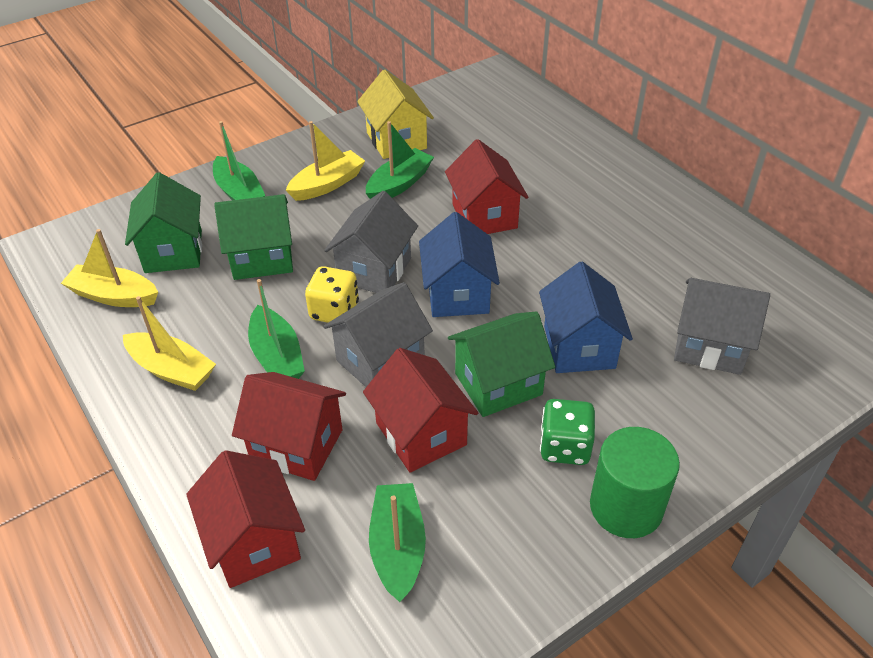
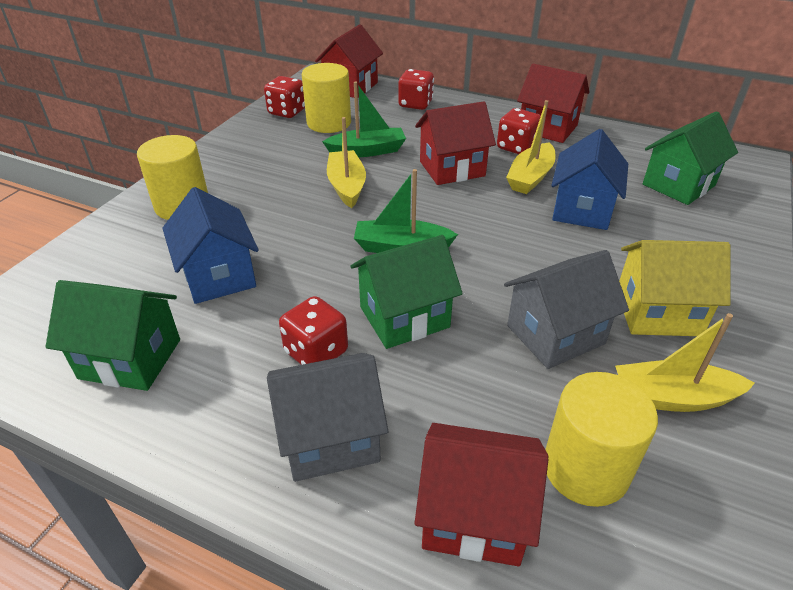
green boat: [213,121,266,200] [248,279,305,379] [366,121,434,199] [369,483,426,602] = 4 -> [322,81,406,157] [354,169,458,253] = 2
green cylinder: [590,427,680,538] = 1 -> none = 0
green dice: [540,399,595,465] = 1 -> none = 0
grey house: [323,282,433,387] [324,191,418,293] [674,278,770,375] = 3 -> [267,353,388,482] [504,250,629,369] = 2
red dice: none = 0 -> [264,76,305,118] [279,296,348,365] [398,69,434,110] [497,108,541,154] = 4
yellow cylinder: none = 0 -> [137,135,208,220] [302,63,351,133] [545,372,658,507] = 3
yellow dice: [305,266,359,323] = 1 -> none = 0

